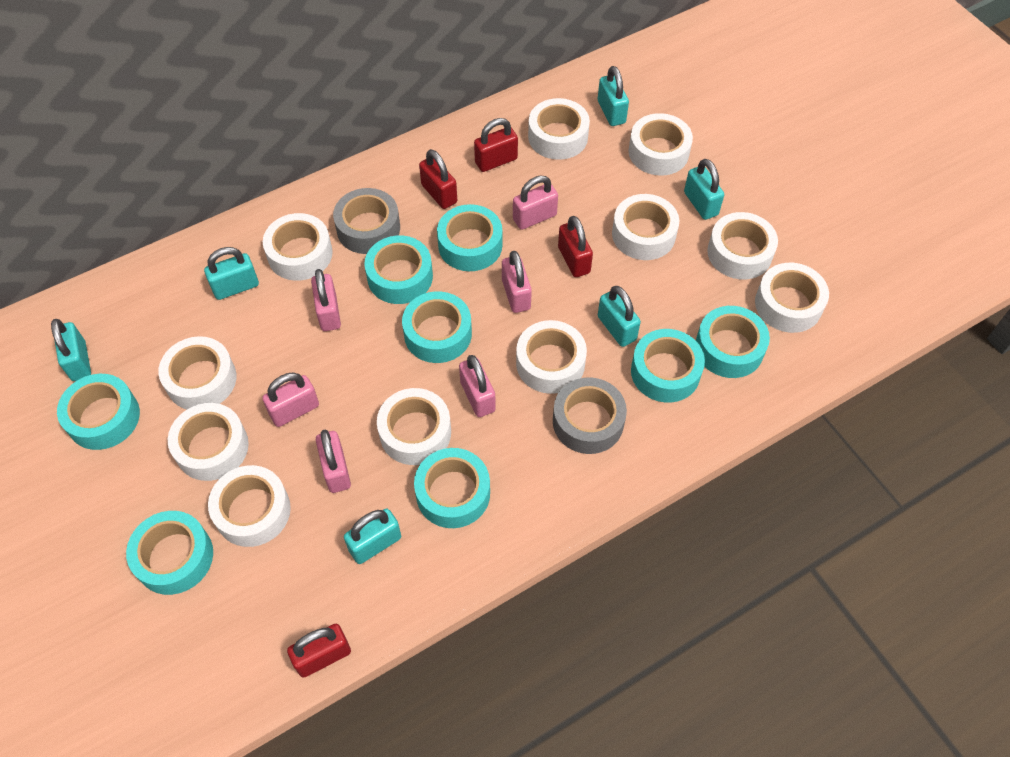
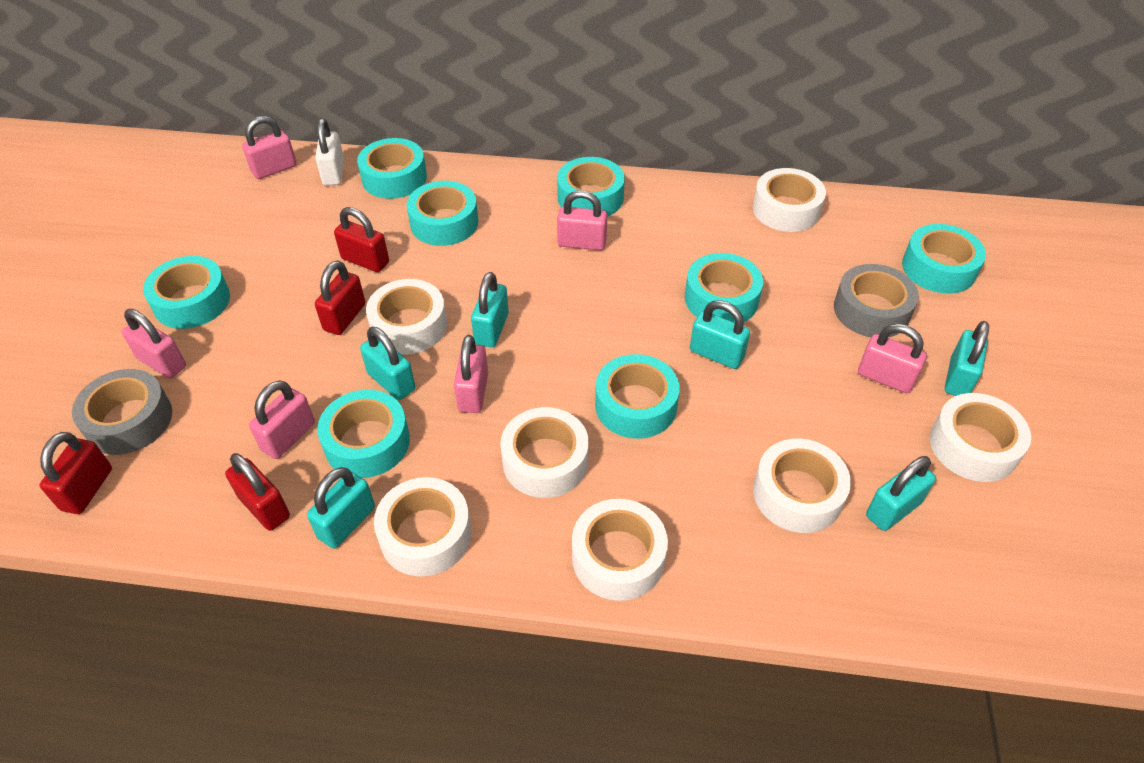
white padlock: none = 0 -> [315,118,344,186] = 1
white tape: [158,336,236,409] [168,403,249,481] [208,465,291,547] [263,213,333,281] [377,388,451,465] [516,320,587,394] [528,98,590,160] [612,194,679,260] [629,113,693,176] [707,212,778,279] [755,263,829,333] = 11 -> [366,279,447,355] [374,477,472,577] [500,407,589,498] [572,499,668,601] [753,168,826,232] [753,439,851,533] [930,393,1031,482] = 7

